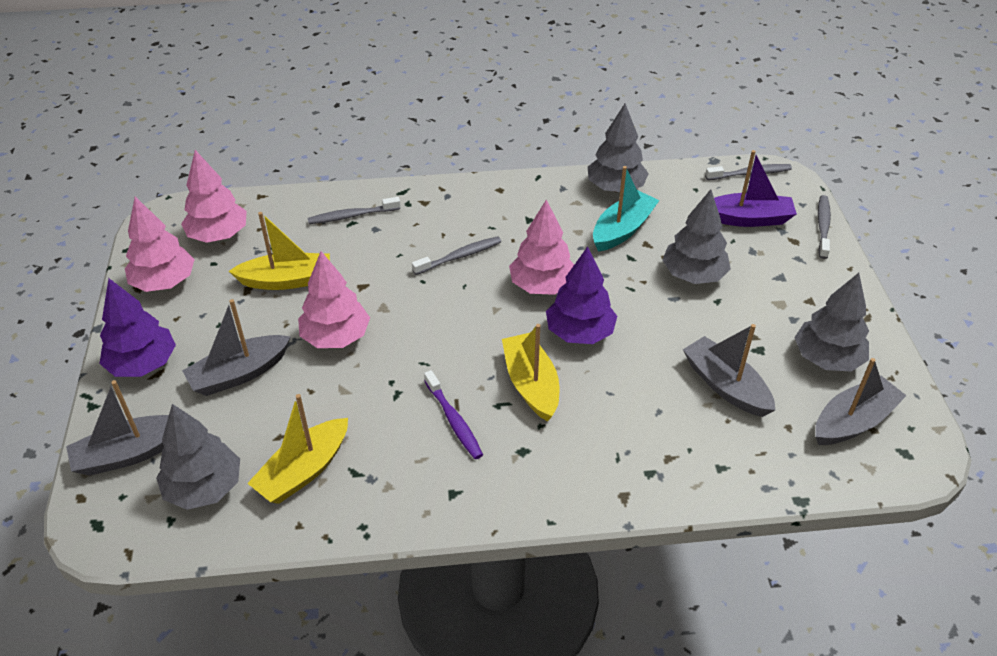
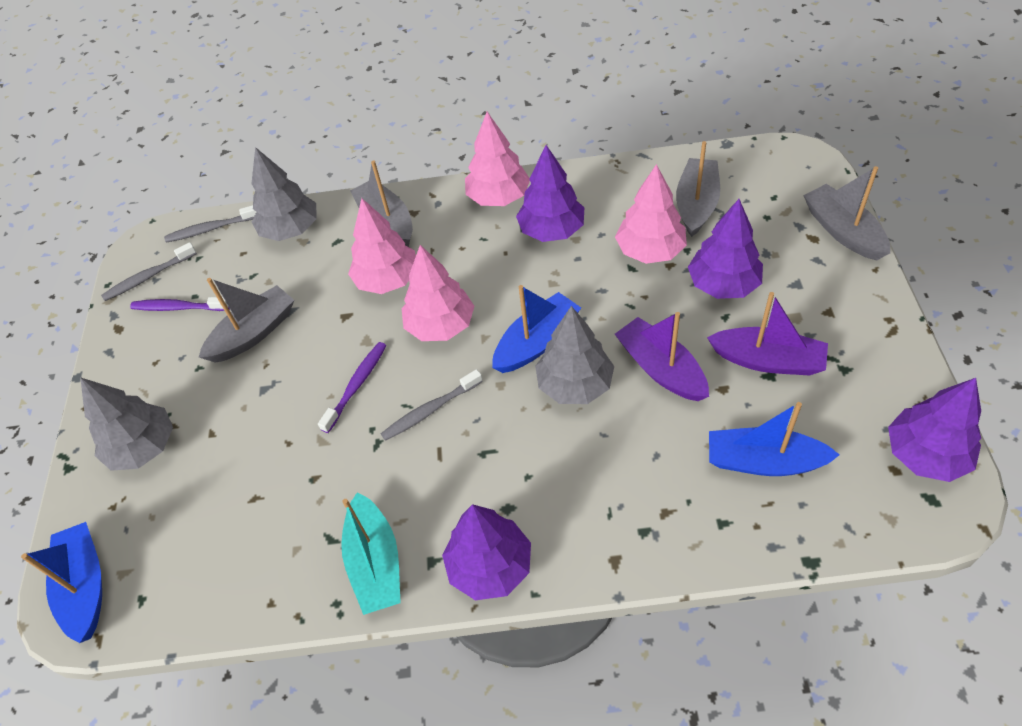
blue boat: none = 0 -> [21,522,102,643] [492,285,581,373] [709,402,840,476] = 3
grey toothbrush: [308,197,401,224] [412,236,501,275] [705,164,792,180] [818,195,831,259] = 4 -> [101,242,197,301] [164,205,256,243] [381,369,483,441] = 3
grey tree: [156,404,240,510] [588,104,649,192] [662,189,731,284] [794,273,869,372] = 4 -> [80,377,173,471] [252,147,317,241] [535,306,614,404] = 3
purple boat: [714,150,797,227] = 1 -> [615,312,709,401] [707,292,828,375] = 2
purple toothbrush: [424,370,483,459] = 1 -> [130,297,230,311] [318,342,387,433] = 2
purple tree: [99,278,176,377] [546,246,617,344] = 2 -> [442,504,531,600] [516,145,584,242] [688,199,763,299] [888,378,981,482] = 4
yellow boat: [229,212,330,290] [247,394,348,504] [502,324,559,421] = 3 -> none = 0

